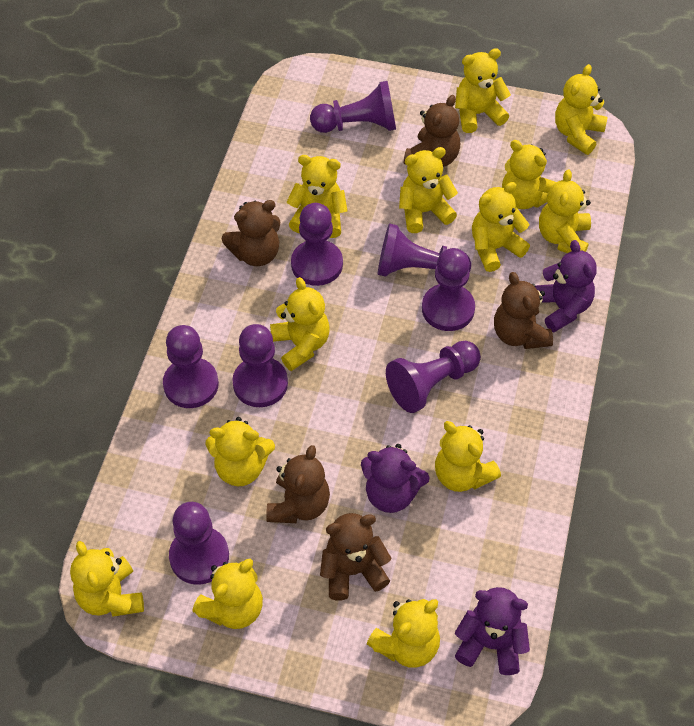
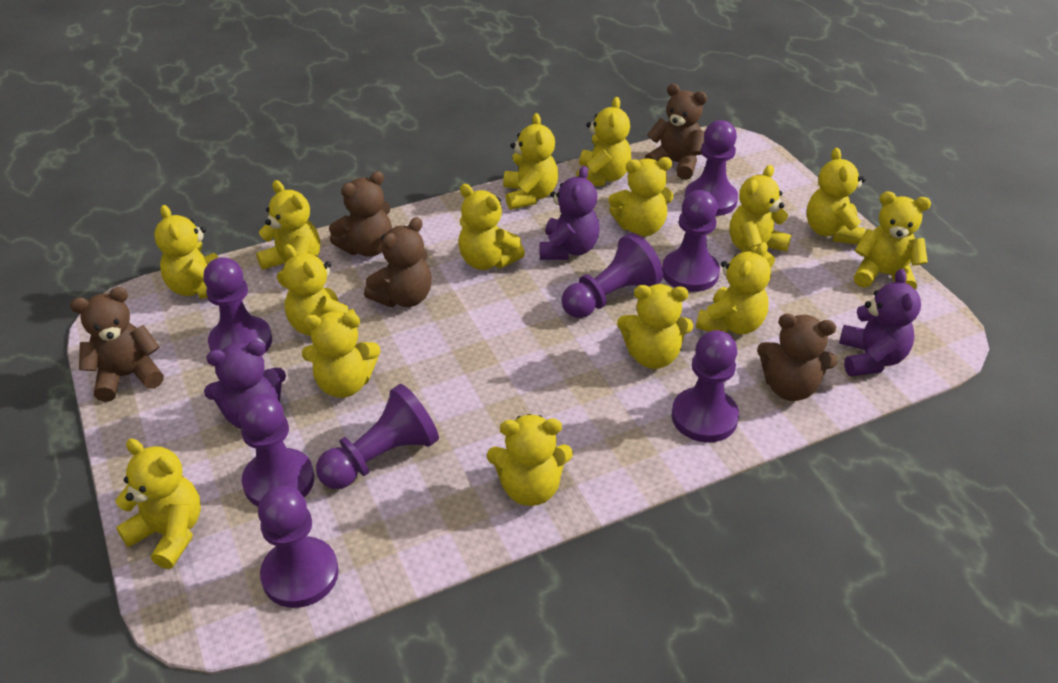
yellow teddy bear: [70,541,144,617] [192,558,263,629] [206,417,275,486] [270,277,330,371] [286,155,348,238] [367,599,440,668] [399,147,458,233] [435,421,501,492] [455,48,511,133] [472,182,530,272] [502,140,556,209] [539,169,591,253] [555,64,608,155] = 13 -> [115,439,201,569] [154,205,219,299] [256,180,320,288] [282,244,359,336] [302,312,380,398] [458,184,525,270] [487,414,573,506] [503,113,558,210] [576,97,631,186] [609,157,673,236] [617,284,693,369] [696,242,771,335] [729,165,791,268] [807,148,865,245] [854,191,931,289] = 15

